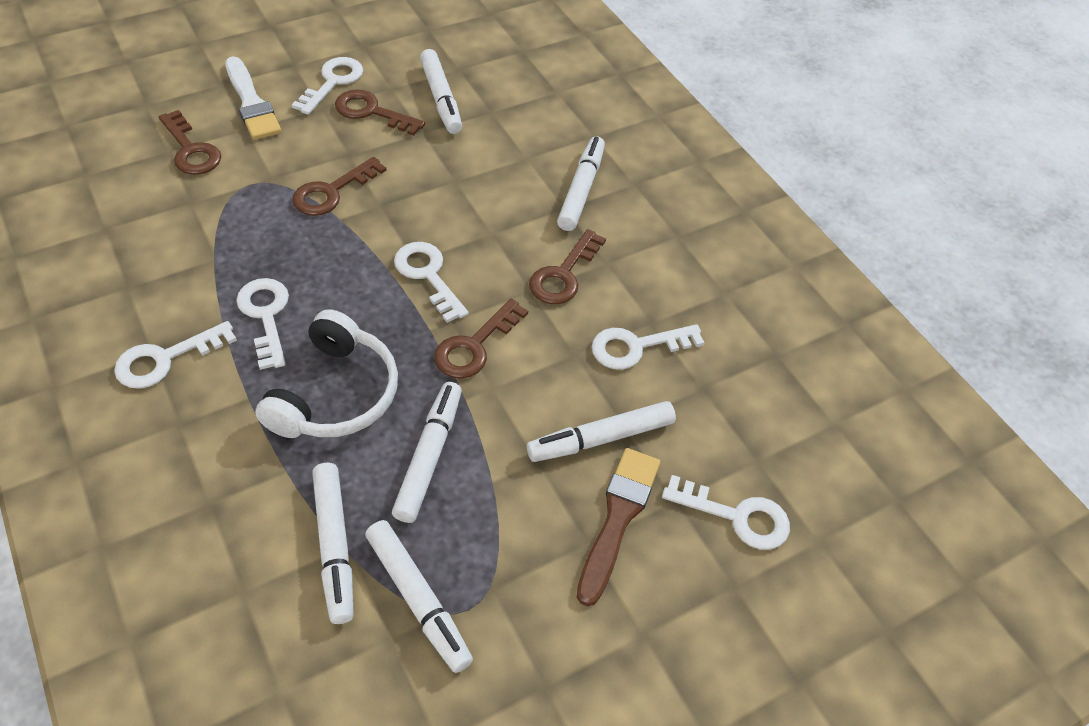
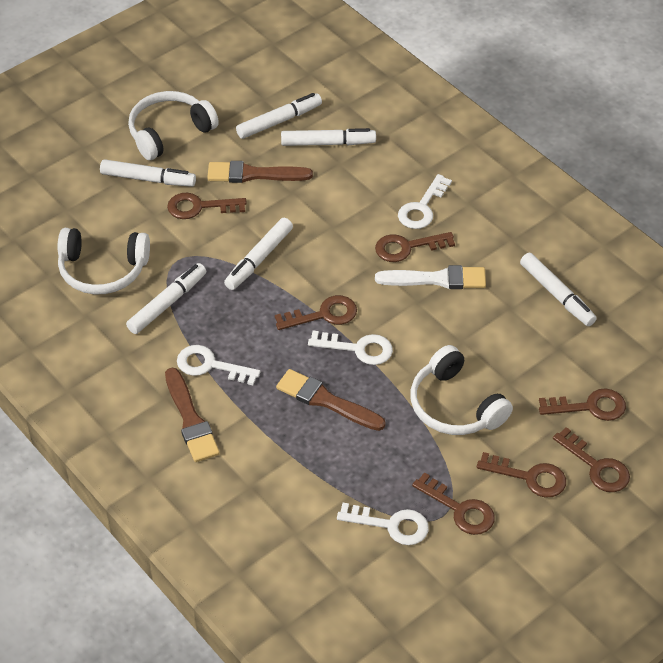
brown brush: [577,448,661,607] = 1 -> [165,368,220,462] [207,161,313,183] [276,369,386,431] = 3
brown key: [159,110,221,175] [292,157,387,216] [335,90,425,136] [434,299,528,379] [529,229,606,304] = 5 -> [167,193,247,219] [275,295,357,330] [375,232,455,262] [412,472,495,535] [477,452,566,498] [539,388,626,421] [553,427,630,492] = 7
white headphones: [255,309,398,438] = 1 -> [58,228,150,295] [128,91,219,160] [411,345,513,435] = 3
white key: [114,321,237,389] [236,278,289,370] [292,57,363,115] [394,242,469,323] [592,324,705,370] [662,475,790,550] = 6 -> [177,345,260,385] [308,331,393,365] [337,503,429,545] [398,174,452,229] = 4

